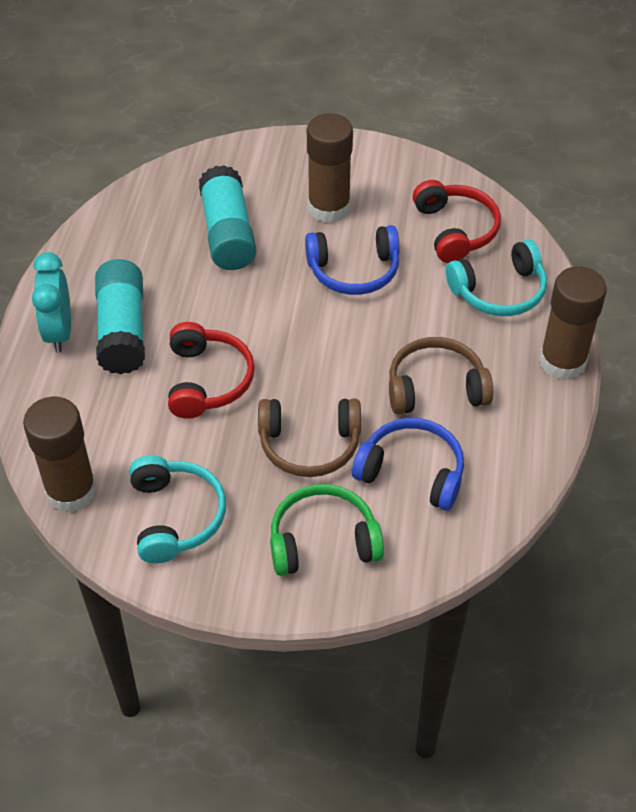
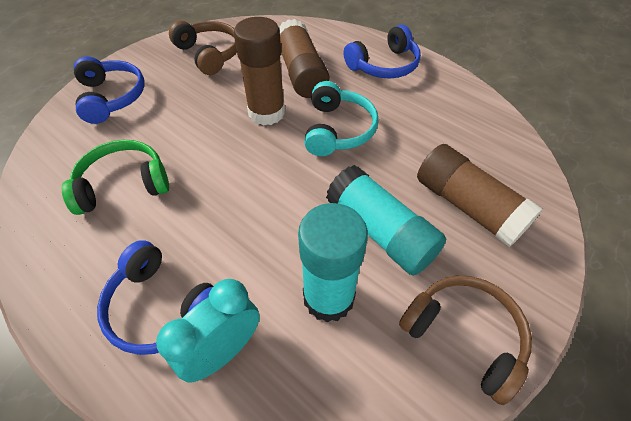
blue headphones: [305,225,400,295] [352,418,464,511] = 2 -> [74,56,145,124] [97,240,213,355] [344,25,421,78] = 3
red headphones: [168,322,255,419] [413,180,501,263] = 2 -> none = 0
turquoise headphones: [129,455,226,564] [446,240,547,316] = 2 -> [304,81,379,156] = 1

